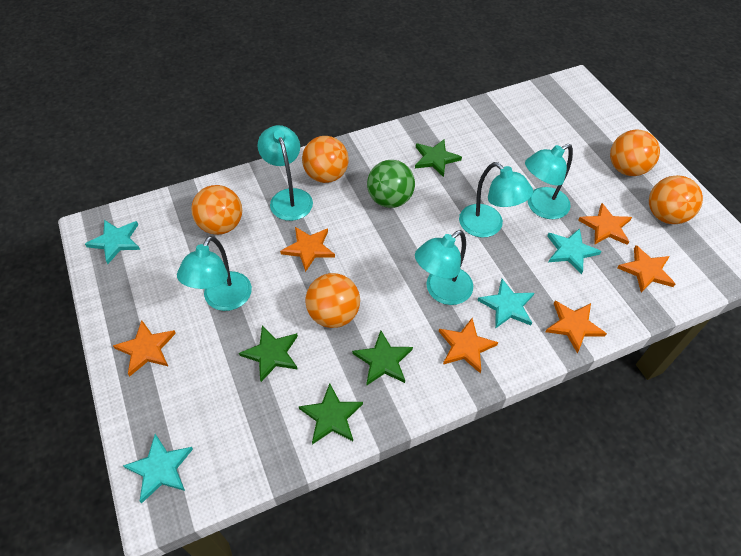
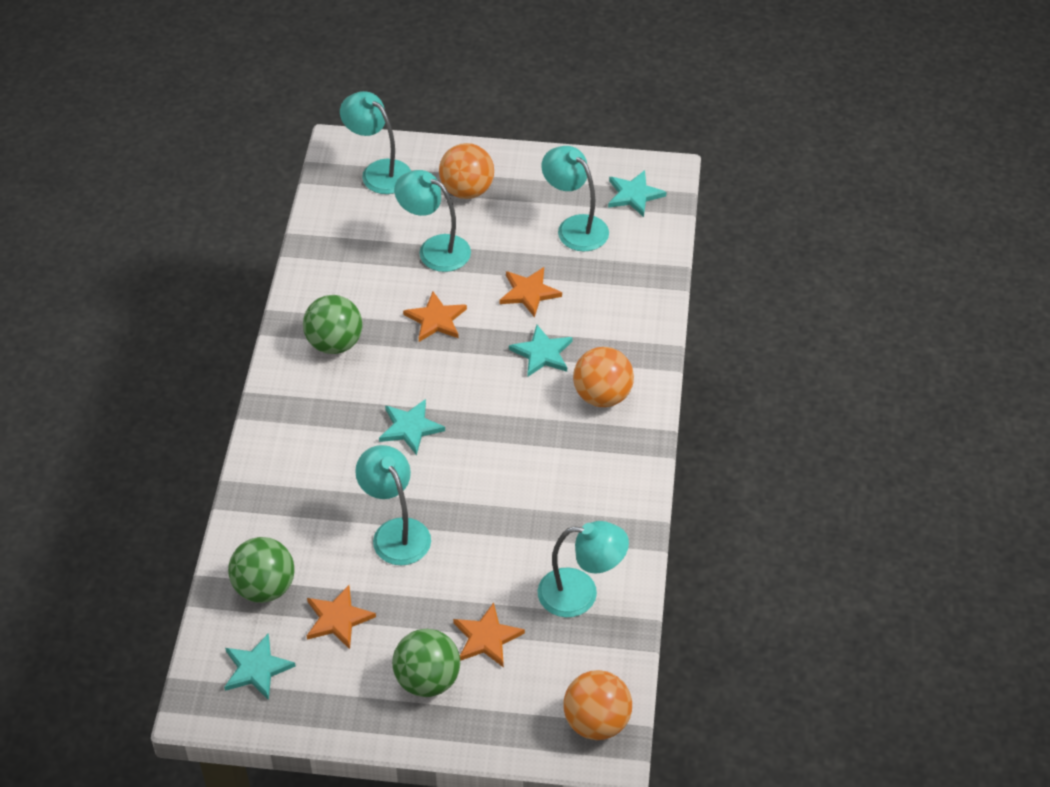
green ball: [367,160,415,208] = 1 -> [228,537,295,603] [303,295,363,354] [392,629,460,697] = 3
green star: [239,326,298,382] [299,384,363,445] [352,331,413,385] [415,139,462,177] = 4 -> none = 0
orange ball: [191,185,242,235] [302,136,349,183] [305,273,360,328] [610,130,660,176] [649,175,703,224] = 5 -> [439,143,494,199] [563,670,632,740] [573,347,634,407] = 3
orange star: [113,320,176,376] [280,227,335,272] [439,318,498,373] [545,301,607,353] [578,203,632,245] [617,245,675,293] = 6 -> [307,585,376,649] [403,292,467,342] [453,603,525,668] [500,267,562,317] = 4

